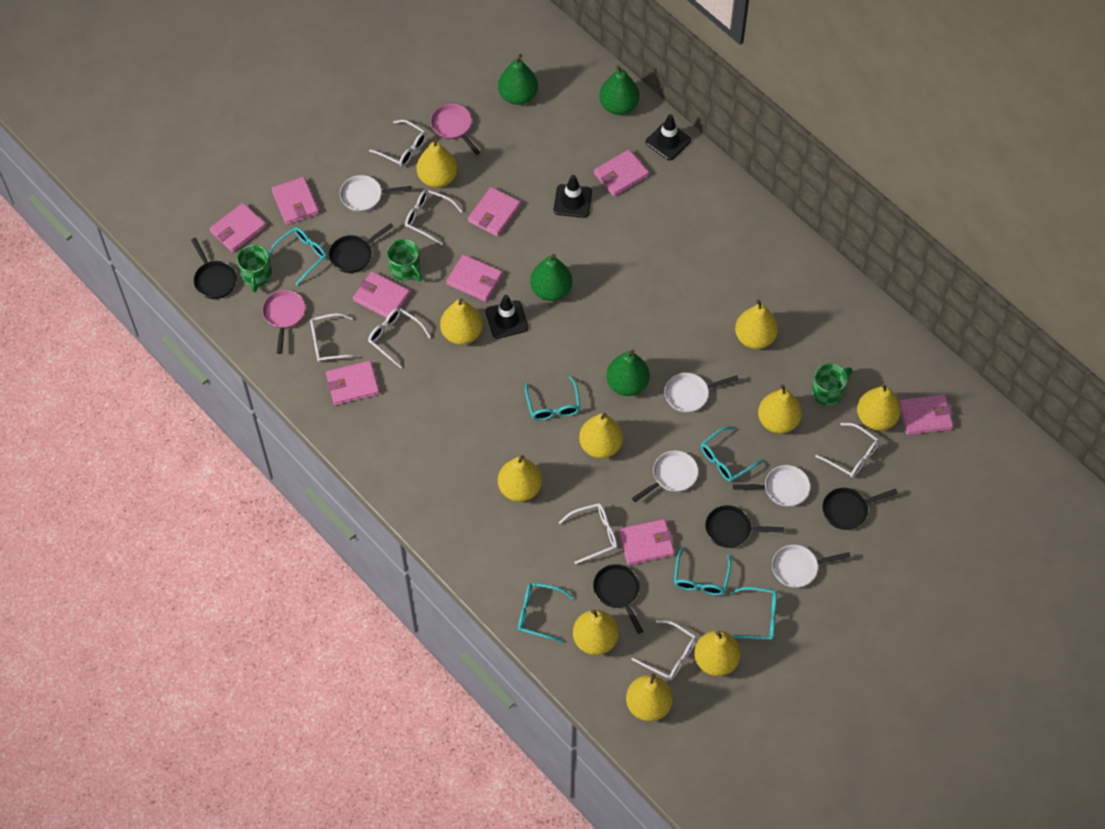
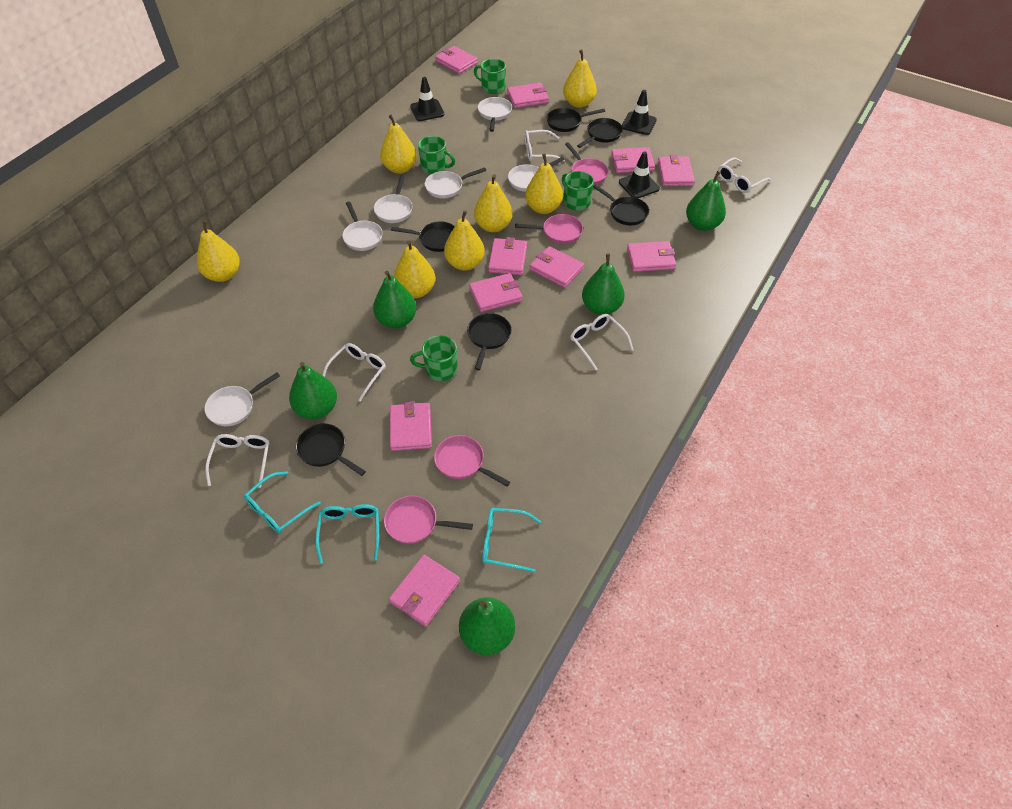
black pan: [191,238,237,299] [329,223,394,273] [593,564,644,634] [705,505,784,548] [822,488,898,530] = 5 -> [296,424,366,476] [391,221,455,252] [467,313,511,370] [547,108,605,132] [577,118,623,148] [593,184,649,225] = 6
green mug: [237,245,272,292] [387,239,422,281] [812,363,852,406] = 3 -> [410,335,458,381] [418,136,455,174] [474,59,506,94] [562,171,594,211] = 4
green pear: [498,54,538,105] [530,254,572,301] [599,65,639,115] [607,350,650,396] = 4 -> [289,362,337,419] [373,271,416,329] [459,597,515,655] [582,254,625,315] [686,171,726,231] = 5
pink pan: [262,290,306,354] [431,104,480,155] = 2 -> [384,496,473,544] [434,435,510,487] [515,214,583,244] [565,142,609,185] = 4
pink wallet: [210,203,266,253] [271,177,319,225] [326,361,380,405] [353,272,410,318] [446,254,502,302] [468,187,520,237] [594,149,649,196] [619,519,675,565] [900,394,953,435] = 9 -> [389,555,460,627] [390,401,432,451] [435,46,478,74] [469,273,522,312] [488,237,527,275] [507,83,549,108] [530,246,584,288] [611,147,655,173] [627,241,676,272] [658,155,695,186] = 10
turquoise glasses: [268,227,327,285] [518,582,574,642] [525,376,581,420] [674,547,731,595] [701,427,764,482] [730,587,777,640] = 6 -> [244,471,321,534] [315,504,379,564] [482,508,541,573] = 3
white glasses: [310,313,361,362] [368,308,431,368] [369,120,427,167] [405,189,462,245] [559,503,617,564] [631,620,697,680] [815,423,879,478] = 7 -> [205,434,270,488] [323,343,386,402] [525,130,565,162] [570,314,634,370] [718,158,771,193] = 5
white pan: [340,175,412,212] [632,450,698,502] [665,373,739,413] [733,465,810,507] [772,545,851,588] = 5 -> [204,373,280,426] [342,202,383,251] [374,174,413,223] [425,167,486,198] [478,97,512,132] [508,157,565,192] = 6
yellow pear: [417,136,457,188] [440,298,483,345] [498,455,542,502] [573,609,619,655] [579,413,623,458] [626,673,673,721] [694,630,741,676] [735,299,778,349] [758,384,802,434] [857,383,901,431] = 10 -> [197,220,240,282] [380,115,417,174] [394,240,435,298] [444,210,485,271] [474,174,512,232] [525,154,563,214] [563,50,597,108] = 7

